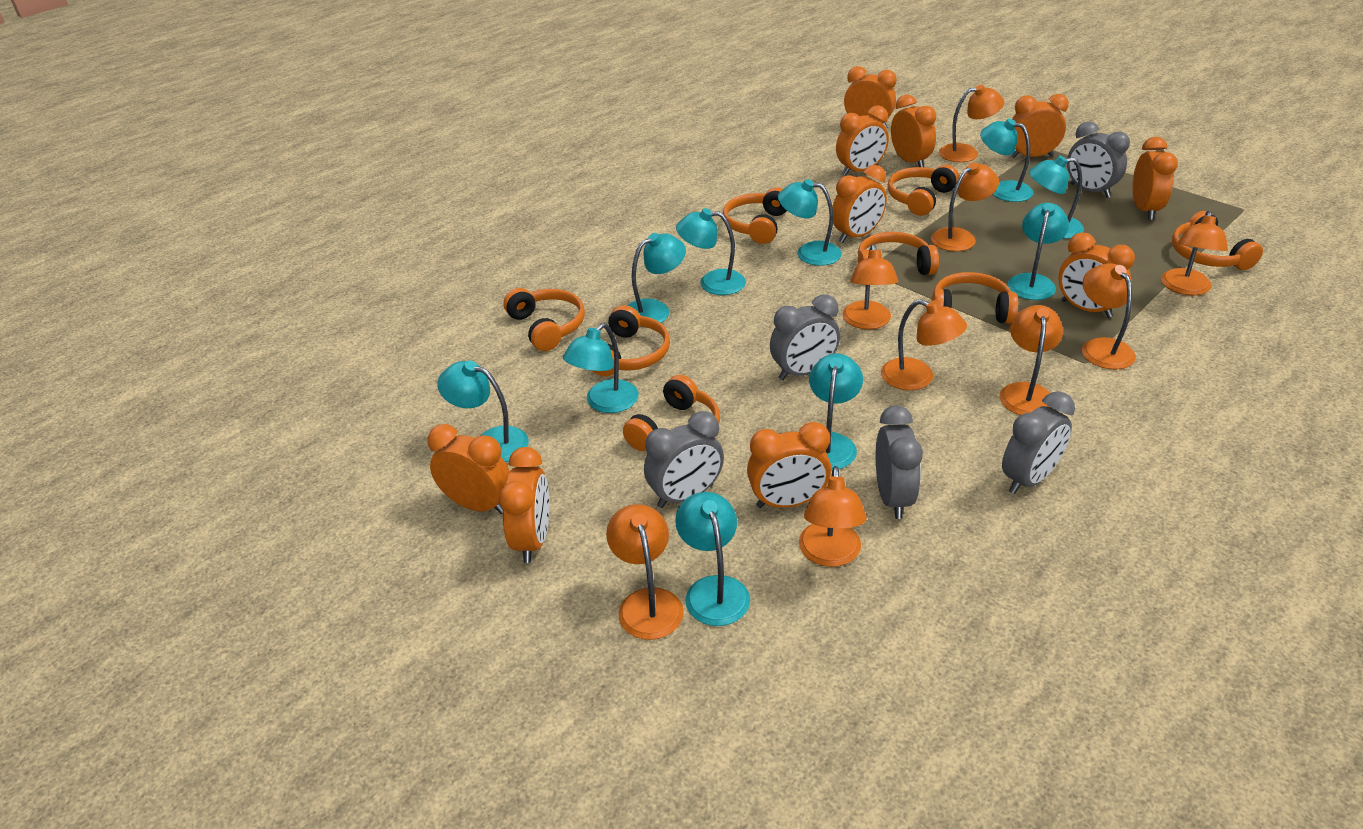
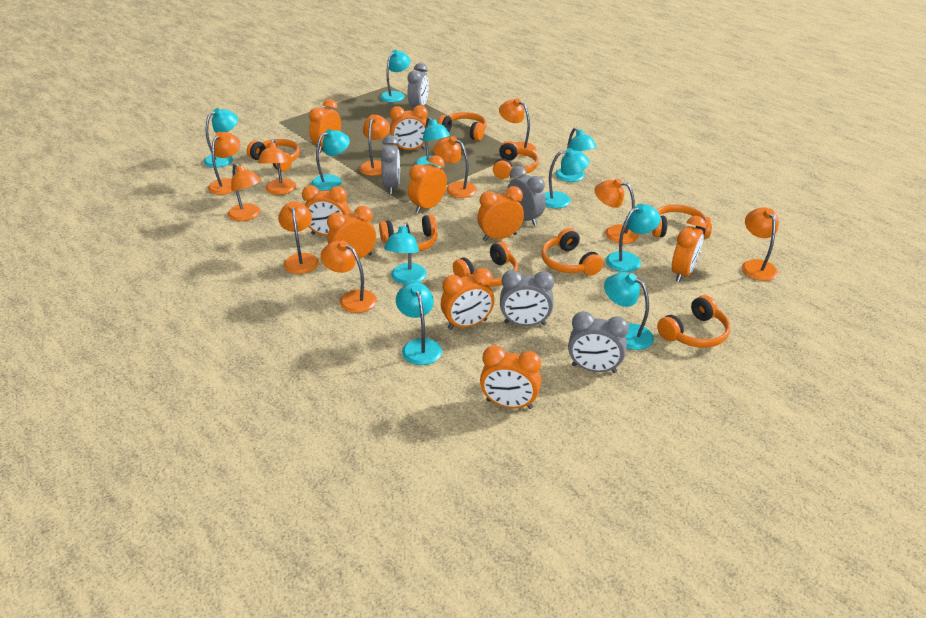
orange clock: [427,424,510,514] [499,447,549,563] [747,422,831,508] [832,165,887,243] [836,105,889,176] [844,66,896,129] [891,95,936,167] [1011,94,1069,158] [1058,232,1135,318] [1132,137,1178,220] = 10 -> [302,185,350,236] [309,99,341,153] [327,206,376,260] [390,105,428,150] [408,155,447,213] [441,268,494,330] [477,186,524,241] [480,345,541,409] [672,216,706,282] = 9
orange lamp: [606,504,684,640] [799,466,867,567] [843,244,898,329] [881,299,967,390] [931,162,999,251] [939,85,1004,162] [1000,305,1063,415] [1082,263,1136,369] [1161,211,1228,296] = 9 -> [208,132,240,195] [228,163,262,221] [258,139,296,195] [278,201,319,274] [320,241,377,313] [359,114,390,176] [434,136,477,198] [499,98,536,156] [595,178,639,244] [742,207,779,281] = 10

